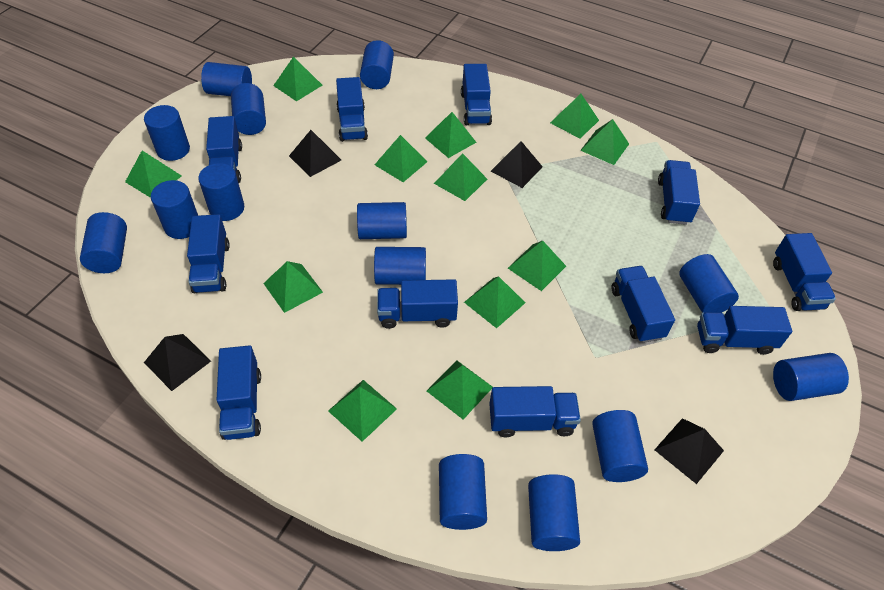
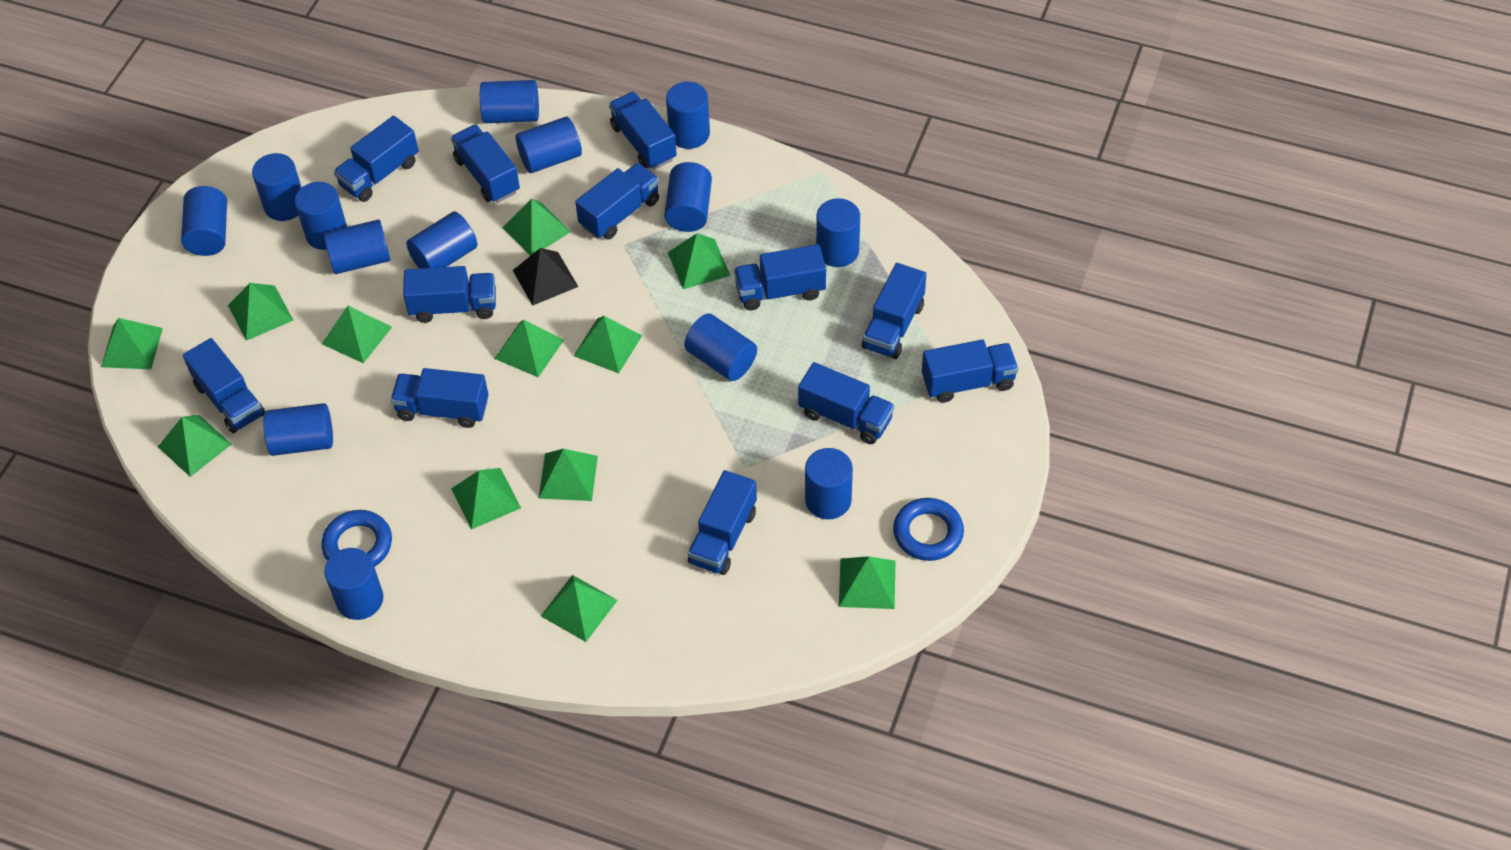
black pyramid: [144,334,211,391] [289,130,341,177] [491,141,543,188] [654,418,724,484] = 4 -> [513,248,578,306] = 1
blue ring: none = 0 -> [321,510,392,567] [893,498,964,561] = 2
blue truck: [187,214,230,293] [206,116,242,183] [217,345,261,440] [336,77,368,142] [377,279,458,329] [461,64,492,125] [489,386,581,437] [612,266,675,343] [658,160,700,225] [697,306,792,355] [773,233,836,311] = 11 -> [183,338,265,433] [333,116,419,202] [391,368,489,428] [403,266,496,323] [451,125,520,203] [575,163,659,240] [609,92,677,169] [688,470,757,575] [734,244,826,310] [798,362,894,444] [862,263,926,359] [922,340,1018,403] = 12

